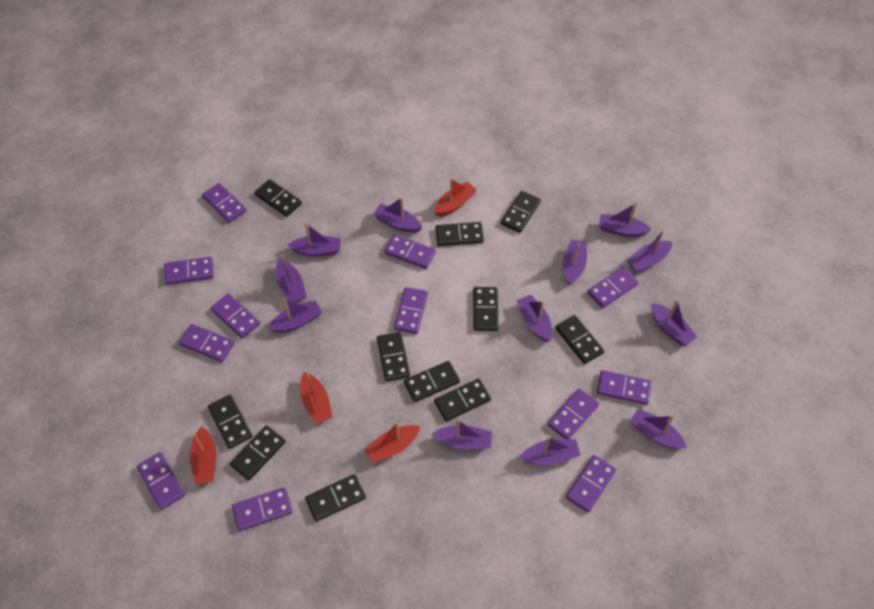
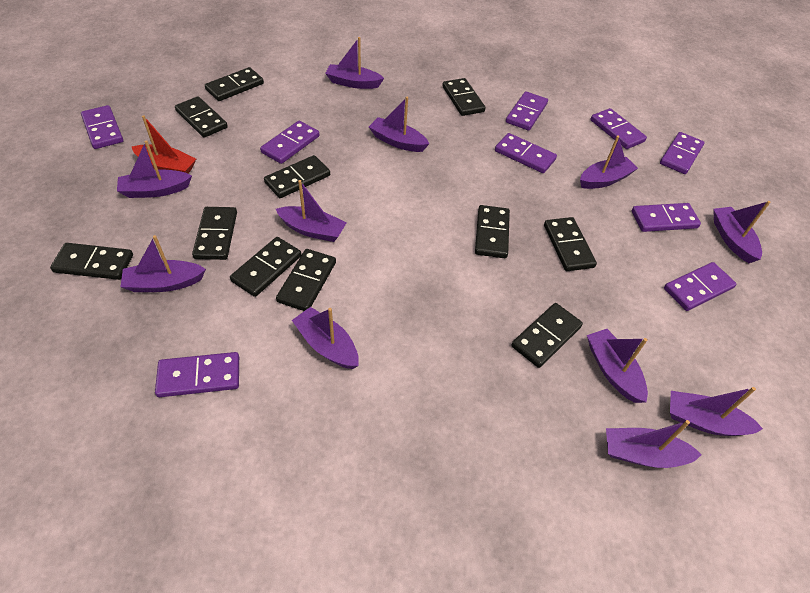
purple boat: [267,298,322,332] [276,255,307,302] [288,223,341,256] [373,197,423,232] [431,419,492,449] [517,295,552,342] [519,436,581,465] [563,239,587,285] [599,203,652,237] [627,230,672,273] [630,408,687,449] [651,299,697,346] = 12 -> [117,140,192,198] [121,235,206,292] [276,180,347,242] [292,307,359,369] [325,37,384,89] [369,97,429,152] [580,135,638,189] [587,329,648,403] [606,420,702,468] [670,387,763,436] [713,201,771,263] = 11
purple domino: [137,452,185,510] [164,257,214,285] [179,324,234,362] [202,183,247,223] [211,293,260,338] [232,487,292,531] [384,234,436,269] [394,287,428,334] [548,388,599,439] [566,455,616,512] [588,267,639,308] [597,370,652,405] = 12 -> [81,105,123,149] [155,352,239,397] [260,121,319,164] [495,133,557,173] [506,91,548,131] [591,108,647,149] [632,203,701,232] [660,132,705,174] [664,262,736,311] = 9
red boat: [190,426,216,484] [300,372,332,424] [364,422,421,463] [434,178,477,216] = 4 -> [132,115,196,174] = 1

